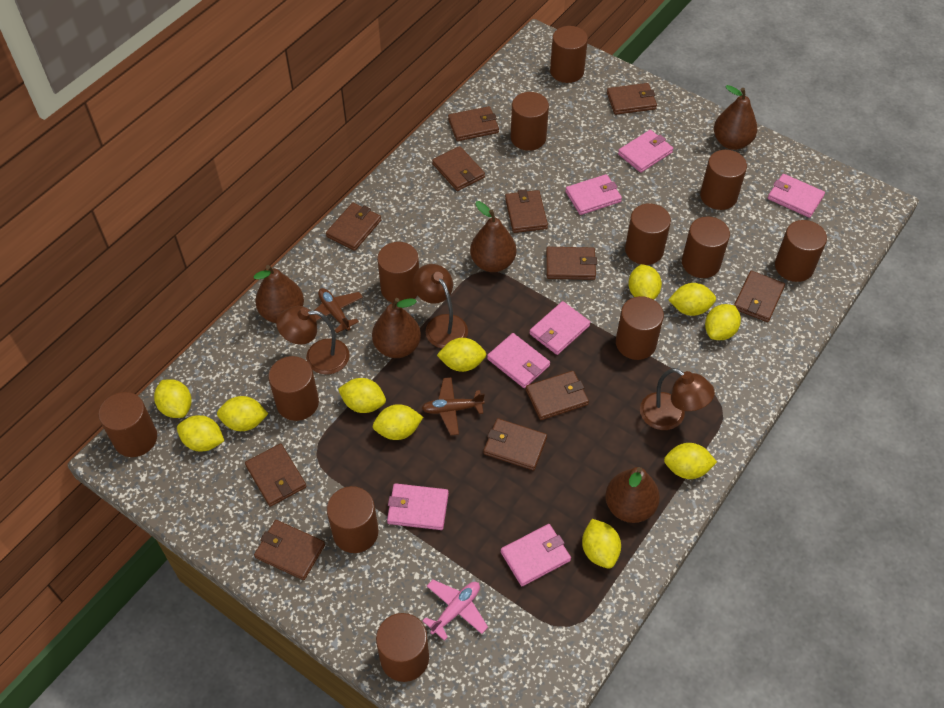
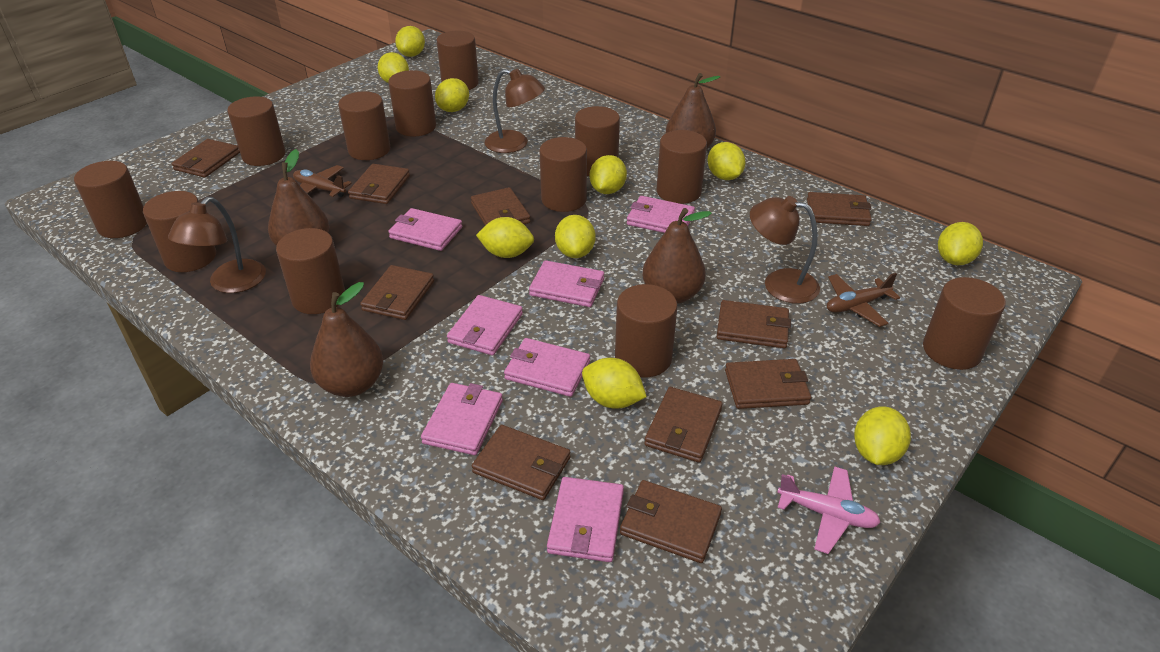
brown pear: [253,265,304,323] [372,298,421,358] [470,201,516,272] [605,467,660,523] [714,85,757,150] = 5 -> [268,149,329,246] [310,282,383,397] [642,208,712,304] [666,73,720,148] = 4
brown wallet: [245,444,306,507] [254,520,325,580] [326,203,381,251] [432,146,485,191] [448,106,499,141] [483,418,547,471] [505,189,548,233] [526,371,589,420] [546,247,597,280] [607,83,657,115] [734,271,785,322] = 11 -> [172,139,240,178] [348,164,410,204] [360,265,434,320] [471,187,531,225] [472,425,571,500] [620,480,722,563] [644,387,723,463] [717,300,791,348] [725,359,811,409] [807,192,872,226] = 10
yellow lemon: [154,379,192,418] [177,415,224,452] [217,396,268,431] [338,378,386,413] [373,404,423,440] [437,338,486,372] [582,519,621,569] [628,264,662,300] [664,443,717,479] [669,283,716,316] [705,304,741,340] = 11 -> [378,52,409,83] [395,26,425,57] [435,78,469,112] [476,217,534,258] [555,215,595,258] [582,358,647,409] [590,155,627,194] [708,142,746,180] [854,406,911,465] [938,222,983,265] = 10

